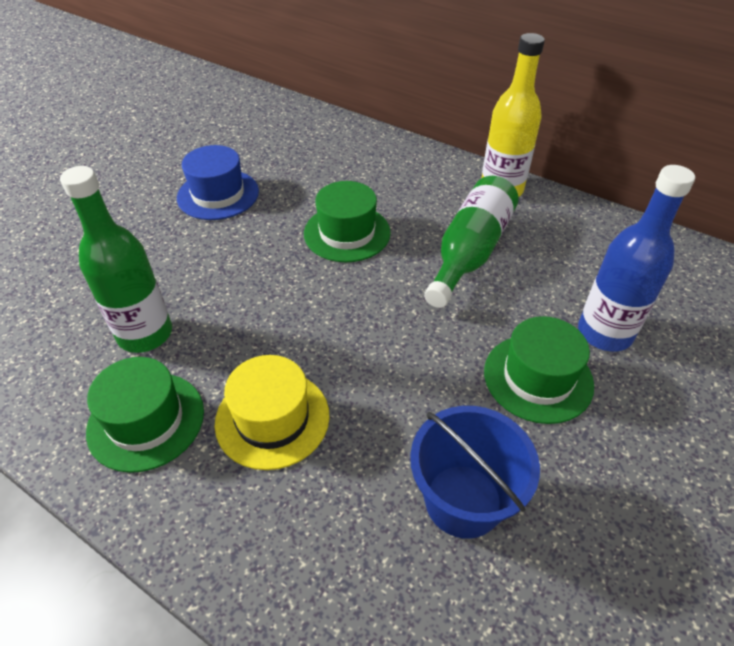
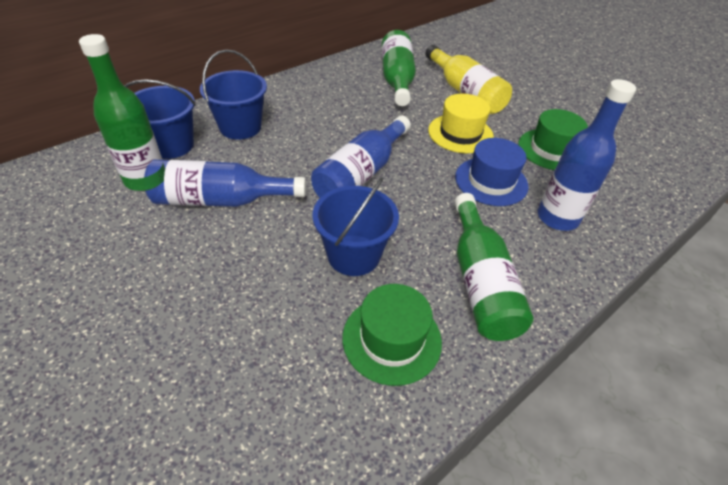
blue bottle: [578,165,695,351] = 1 -> [144,160,306,207] [311,115,411,198] [538,79,636,231] = 3
blue bucket: [410,406,540,539] = 1 -> [124,79,196,159] [200,49,267,140] [313,177,399,276] = 3
green bottle: [60,166,172,353] [424,176,519,308] = 2 -> [79,34,163,191] [382,30,416,106] [454,193,534,341] = 3
green hat: [86,357,204,473] [304,181,391,262] [484,316,594,424] = 3 -> [342,284,442,386] [518,109,588,170] = 2

